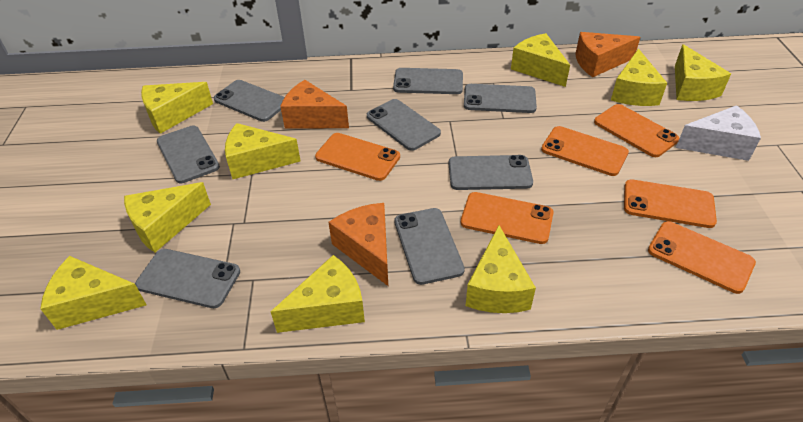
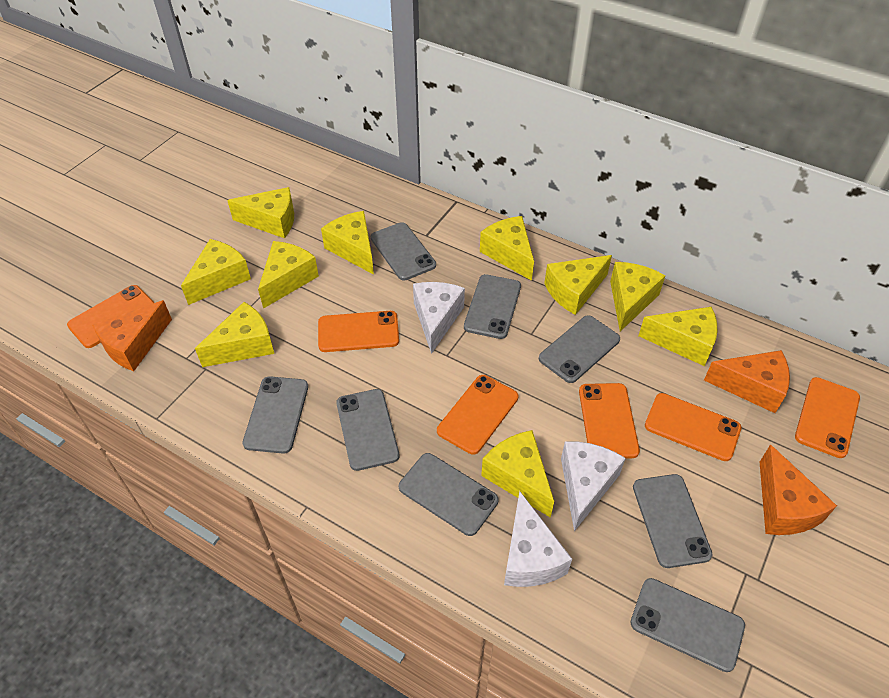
white cheese: [676,105,761,161] = 1 -> [413,282,465,354] [504,491,572,587] [561,441,626,531] = 3
yellow cheese: [40,256,147,330] [124,182,211,252] [141,82,213,134] [225,123,301,179] [271,255,365,333] [466,225,536,313] [511,33,570,87] [611,49,667,106] [675,44,731,101] = 9 -> [181,239,251,305] [195,302,274,367] [227,187,294,238] [258,241,319,309] [321,211,374,275] [480,216,534,281] [481,430,554,518] [544,255,612,315] [610,262,666,331] [638,307,717,366] = 10

